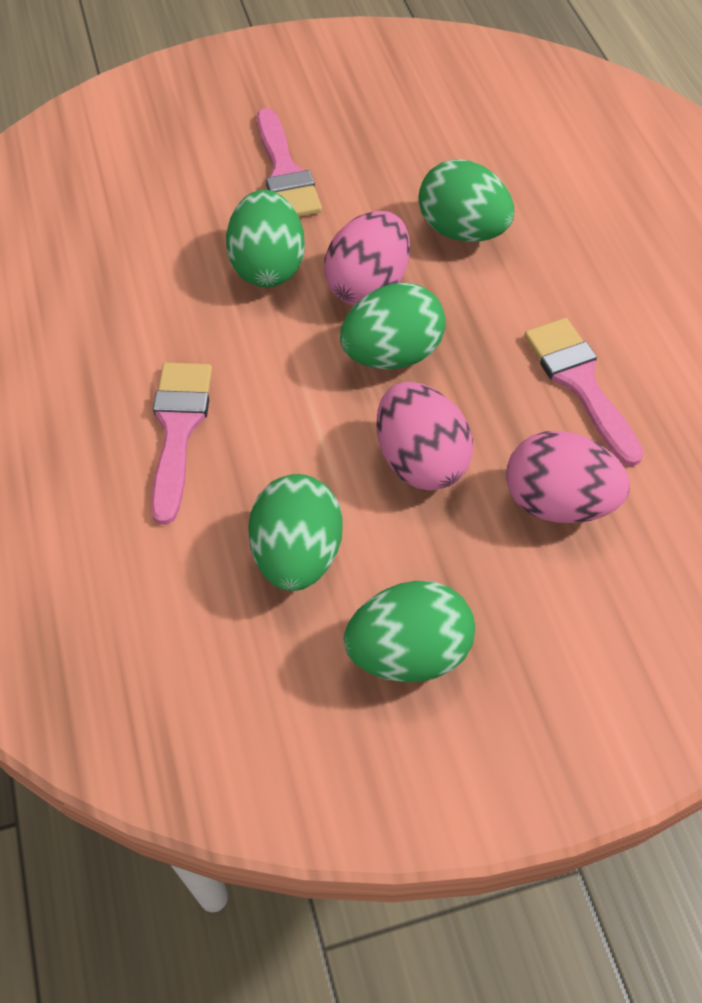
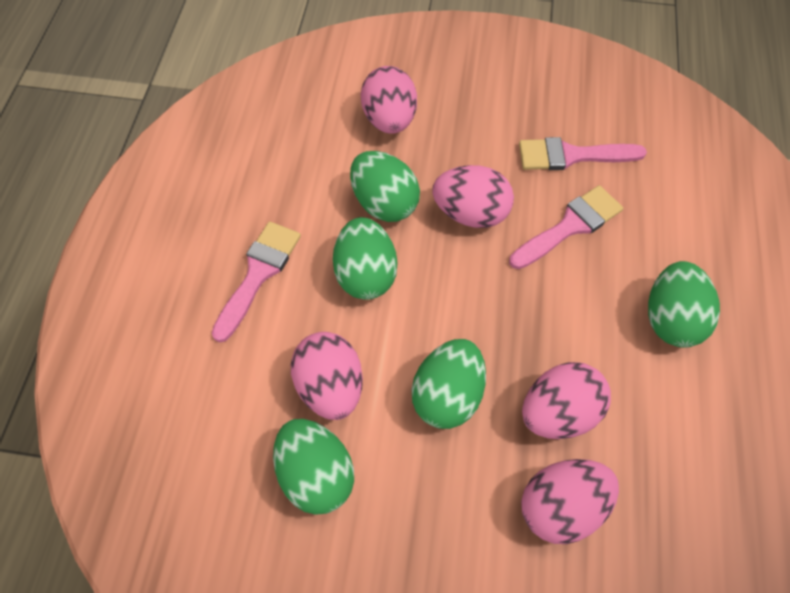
pink egg: [324,211,410,305] [376,382,473,490] [506,431,630,523] = 3 -> [291,332,363,420] [361,66,417,134] [432,165,514,228] [521,459,619,544] [522,362,611,439] = 5

